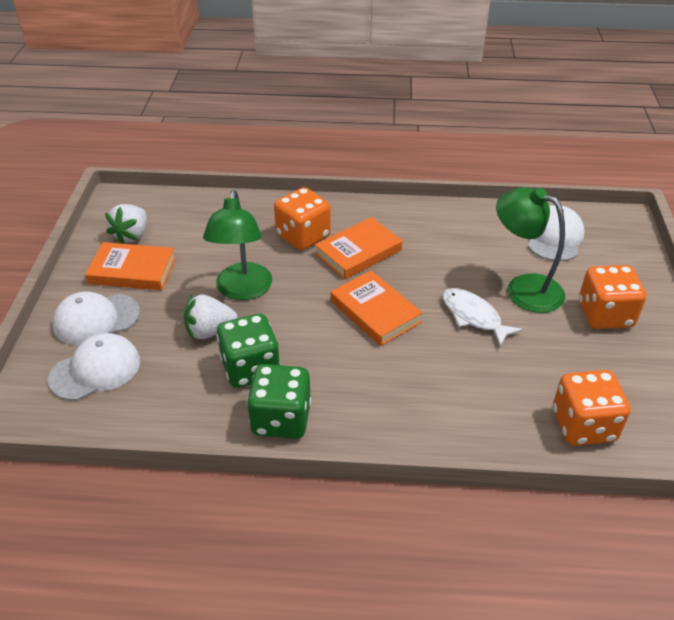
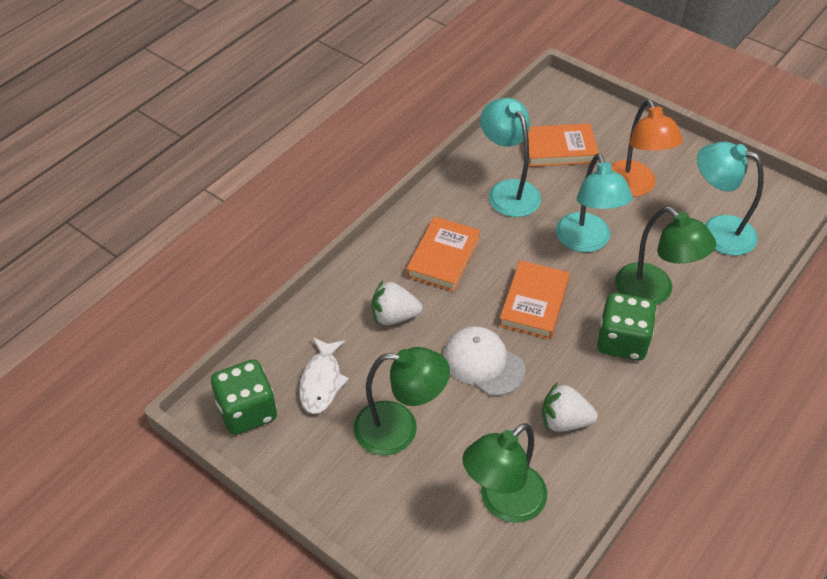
green lamp: [203,190,272,300] [496,187,565,313] = 2 -> [354,347,450,455] [463,423,547,523] [615,207,716,305] = 3
orange dice: [274,187,331,250] [553,370,630,446] [579,265,646,329] = 3 -> none = 0
orange lamp: none = 0 -> [611,99,683,197] = 1
turquoise lamp: none = 0 -> [480,98,541,217] [556,153,633,252] [697,142,764,256] = 3
white cap: [48,333,140,401] [53,292,140,345] [528,205,585,261] = 3 -> [443,326,525,396] = 1

